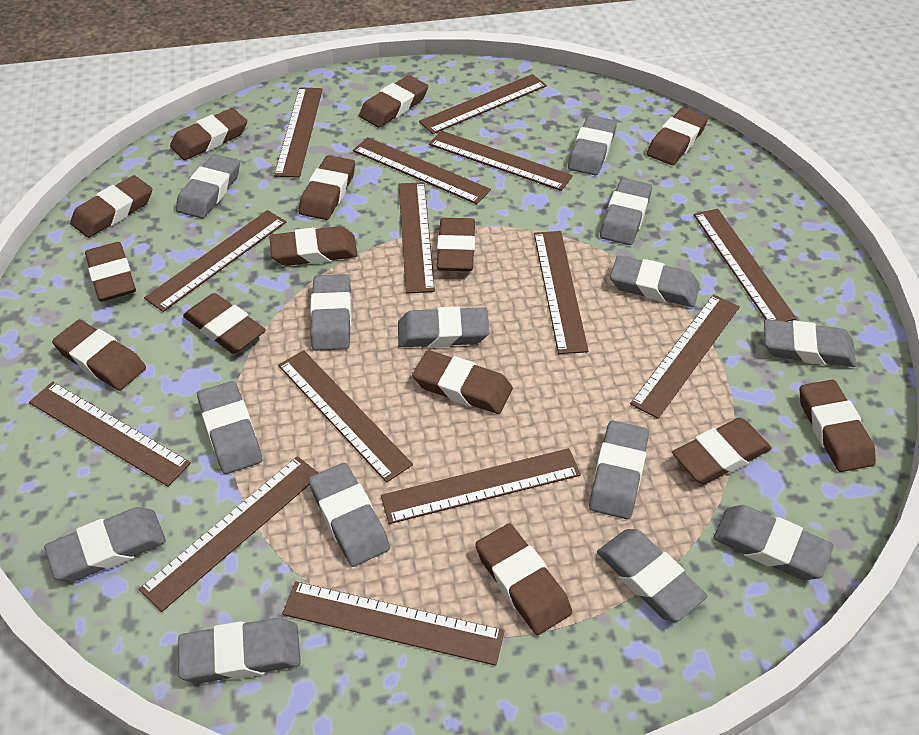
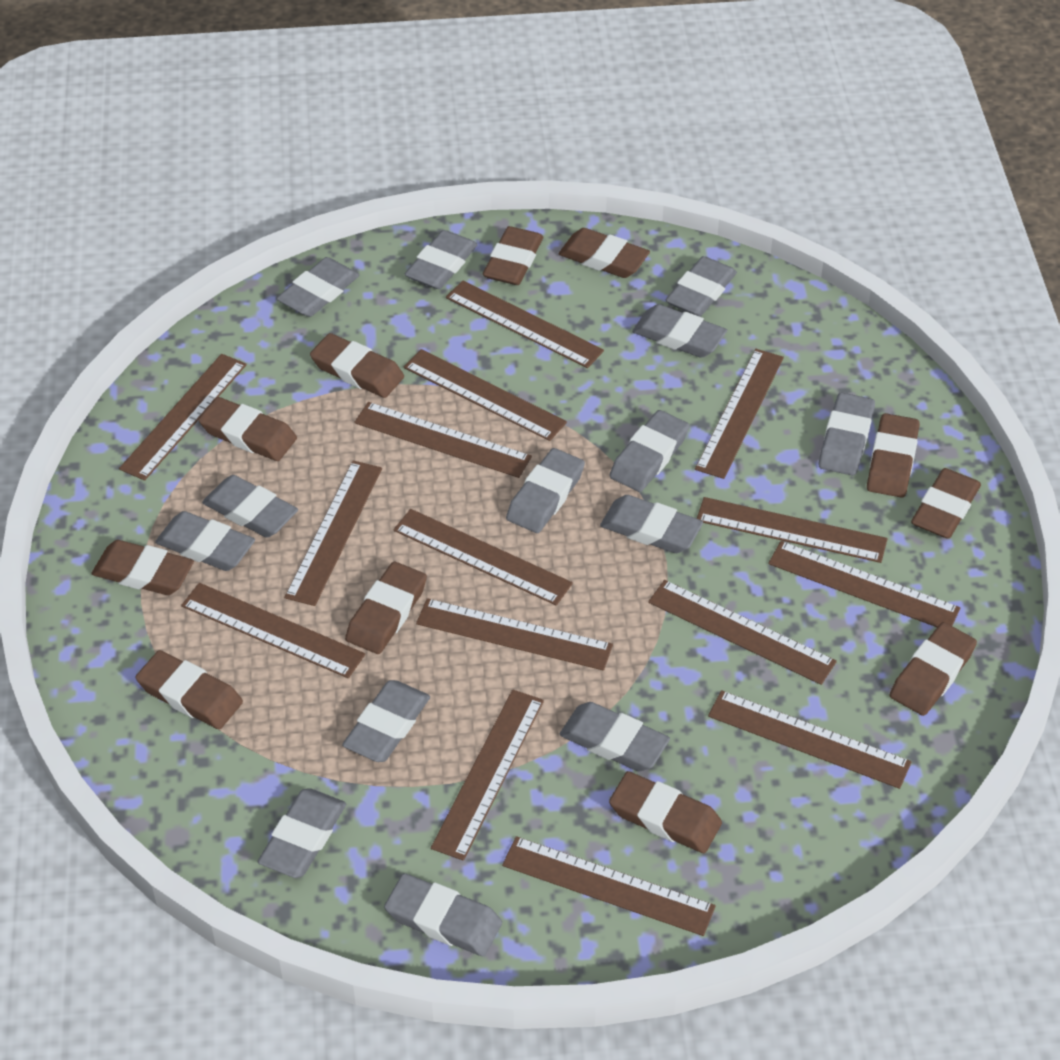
brown eraser: [52,320,146,391] [70,175,152,238] [85,242,136,302] [170,108,247,160] [183,293,266,354] [269,226,358,266] [299,155,355,220] [359,75,428,128] [412,350,513,414] [437,218,475,271] [475,524,572,635] [647,108,708,165] [672,417,772,484] [800,380,876,472] = 14 -> [91,540,194,595] [135,650,243,729] [198,397,297,461] [310,333,404,398] [345,562,427,654] [483,226,543,285] [558,228,650,278] [609,771,722,853] [867,413,920,498] [890,622,977,716] [911,468,981,539] = 11
brown ruler: [29,382,191,487] [139,456,318,612] [144,210,286,312] [274,87,323,178] [278,350,413,483] [282,581,505,666] [353,137,491,204] [381,448,581,524] [398,182,435,294] [419,74,547,134] [429,131,573,191] [534,231,588,354] [630,294,740,419] [694,209,796,322] = 14 -> [119,354,247,481] [181,583,365,678] [284,460,382,606] [354,402,532,478] [393,509,573,605] [404,349,567,441] [416,598,613,670] [431,690,544,861] [446,281,604,368] [502,836,716,936] [648,580,837,685] [695,349,784,479] [697,497,888,563] [708,690,912,789] [768,541,960,627] = 15

